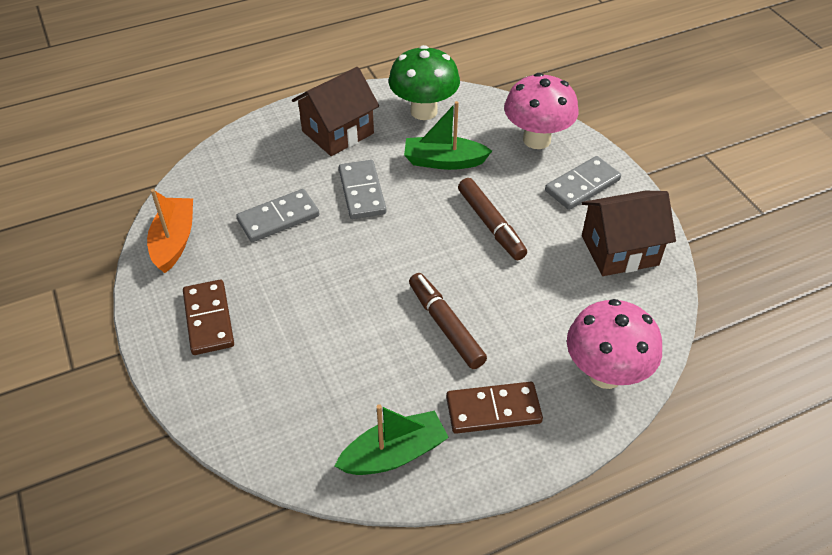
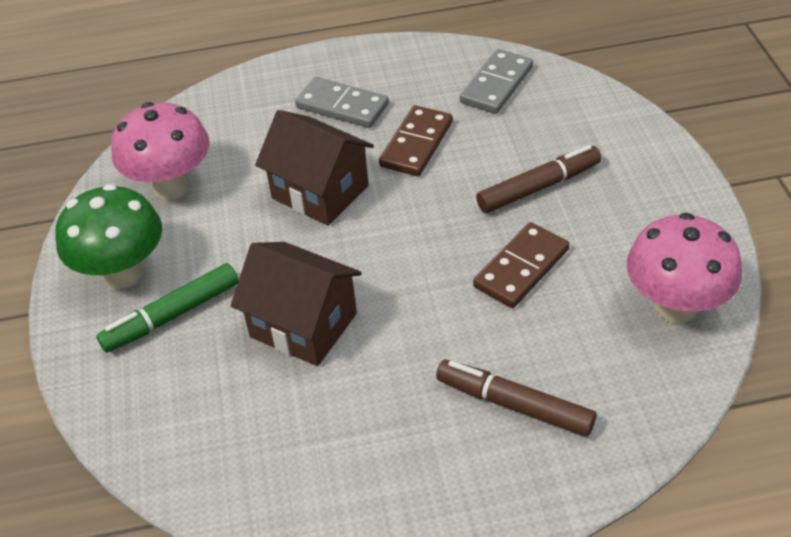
green boat: [334,404,449,475] [404,101,492,170] = 2 -> none = 0
green marker: none = 0 -> [97,263,238,353] = 1
grey domino: [236,189,319,242] [339,160,386,219] [545,156,621,210] = 3 -> [295,77,389,128] [460,49,533,114] = 2
orange boat: [147,189,193,273] = 1 -> none = 0

